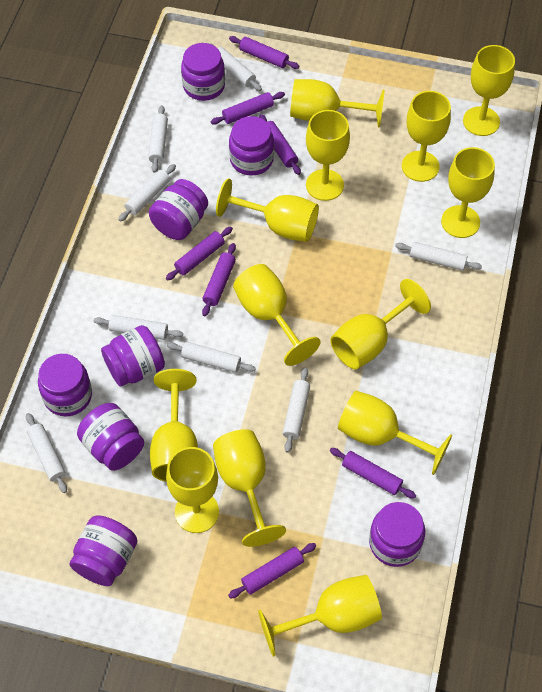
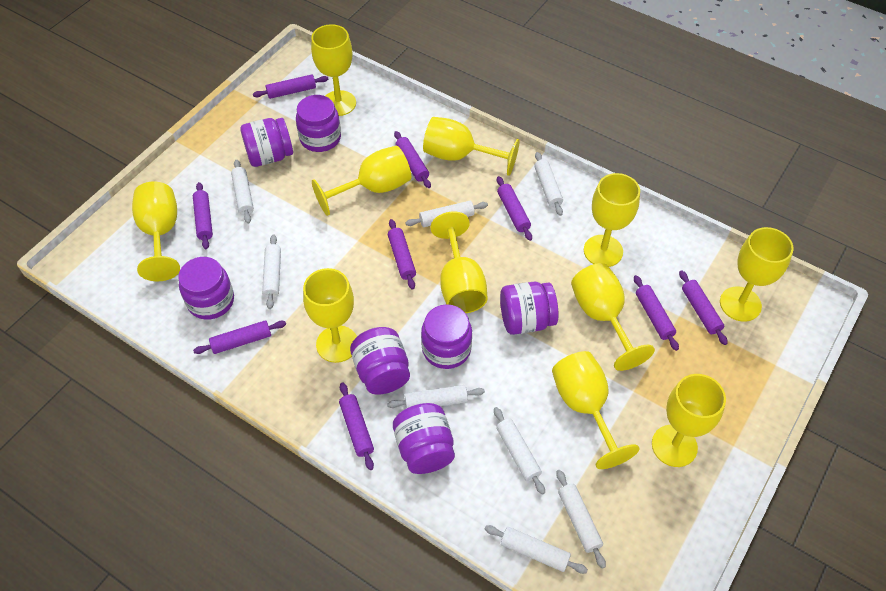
purple jar: [38,354,92,416] [69,515,137,586] [77,403,144,471] [101,325,165,387] [149,179,208,240] [181,43,225,101] [229,116,274,176] [369,502,425,567] = 8 -> [178,257,234,320] [240,118,293,167] [296,95,341,152] [350,327,410,395] [393,403,455,474] [421,304,472,369] [500,282,559,335] = 7
purple rolling pin: [166,227,233,281] [202,243,236,316] [211,92,285,125] [228,543,316,599] [229,36,300,69] [259,114,301,175] [330,448,416,499] = 7 -> [193,182,213,249] [193,320,286,354] [253,74,328,99] [339,383,374,470] [388,219,416,290] [394,131,431,188] [497,176,532,241] [634,275,679,351] [679,270,728,345] = 9
yellow goblet: [150,369,198,482] [166,447,219,533] [213,429,286,547] [216,178,319,242] [233,264,321,366] [258,575,382,657] [290,79,385,128] [306,110,350,201] [330,279,431,369] [338,391,452,475] [402,91,451,182] [441,147,495,238] [463,45,515,136] = 13 -> [132,182,180,281] [303,268,357,363] [311,24,356,116] [312,146,411,216] [423,117,520,176] [430,211,488,313] [552,351,640,469] [571,263,655,371] [584,173,640,267] [652,374,726,467] [720,227,794,322] = 11

